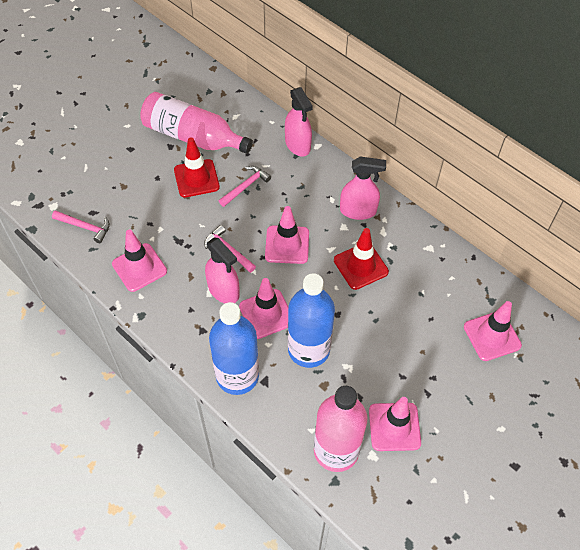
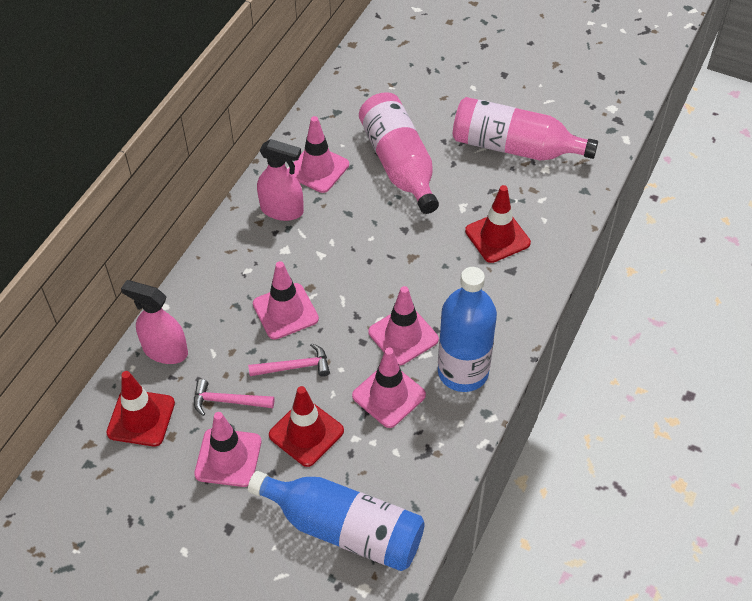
pink hammer: [52,210,110,243] [204,225,256,273] [219,166,271,207] = 3 -> [194,379,274,416] [248,343,330,377] = 2
pink spray bottle: [205,238,240,303] [285,87,313,156] [340,157,386,220] = 3 -> [121,280,188,364] [257,139,304,221] = 2
red traffic cone: [174,138,220,198] [334,228,389,290] = 2 -> [106,371,175,446] [269,386,344,467] [465,185,531,263] = 3

